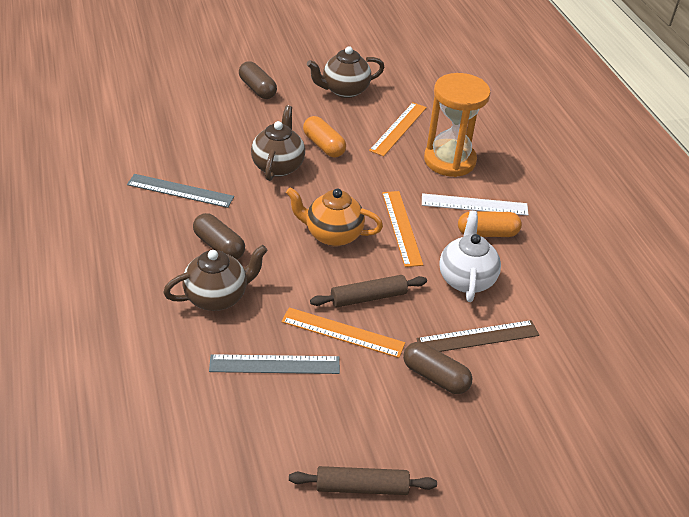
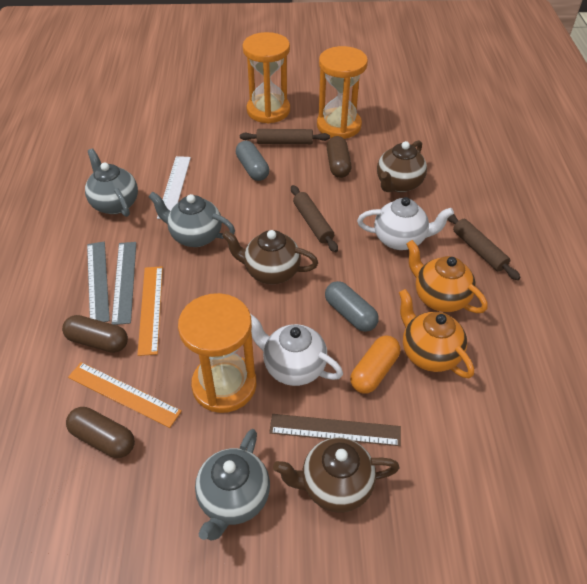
brown rolling pin: [289,466,437,495] [310,275,427,307] = 2 -> [240,129,330,144] [291,185,338,252] [447,214,520,280] = 3
grey capsule: none = 0 -> [236,141,269,181] [325,281,379,332] = 2
grey teapot: none = 0 -> [85,149,138,217] [148,192,235,247] [195,429,270,541] = 3
orange capsule: [303,116,346,158] [458,211,522,237] = 2 -> [350,335,400,393] = 1
orange hourglass: [424,73,491,177] = 1 -> [178,293,256,413] [242,32,290,123] [317,46,368,139] = 3
orange ruler: [281,307,405,358] [369,102,427,156] [382,191,423,267] = 3 -> [68,362,182,428] [138,266,163,356] = 2
orange teapot: [286,187,383,247] = 1 -> [399,289,474,378] [406,240,488,313] = 2
white teapot: [439,211,501,302] = 1 -> [250,314,343,386] [357,197,454,250] = 2

